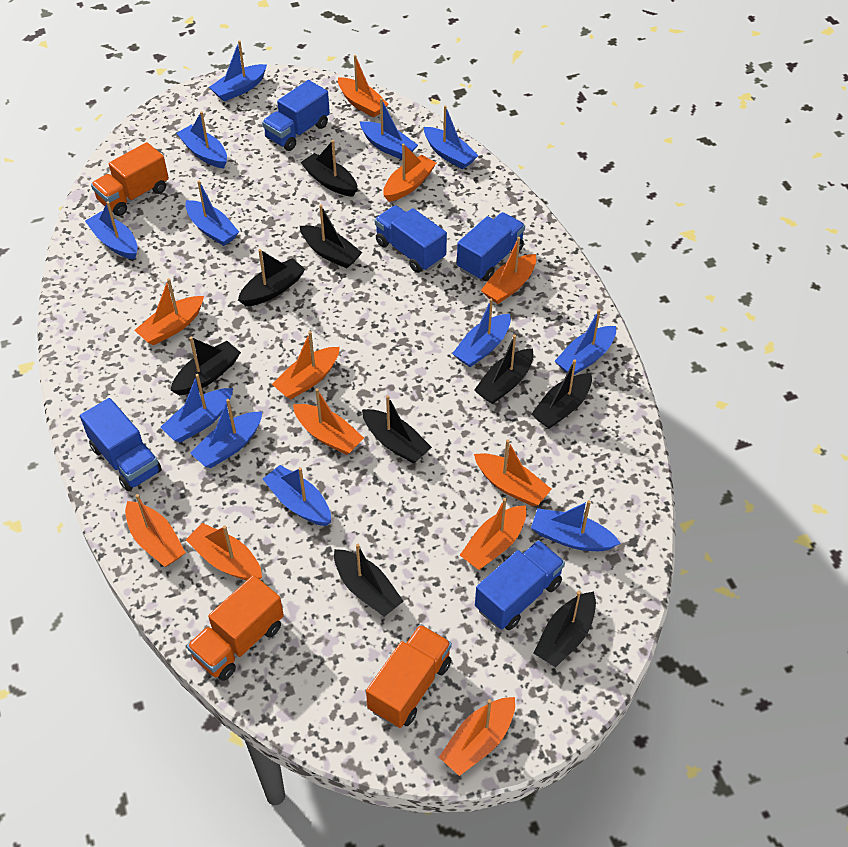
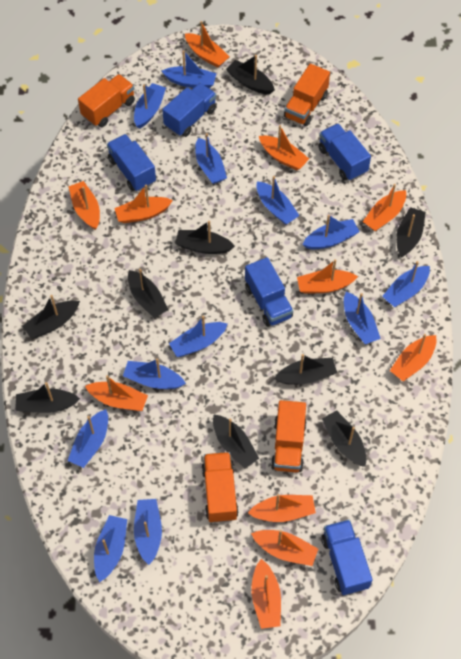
orange truck: [91,142,169,216] [187,575,284,681] [366,624,452,728] = 3 -> [78,74,135,127] [202,452,239,523] [271,400,307,472] [284,64,330,126] = 4

